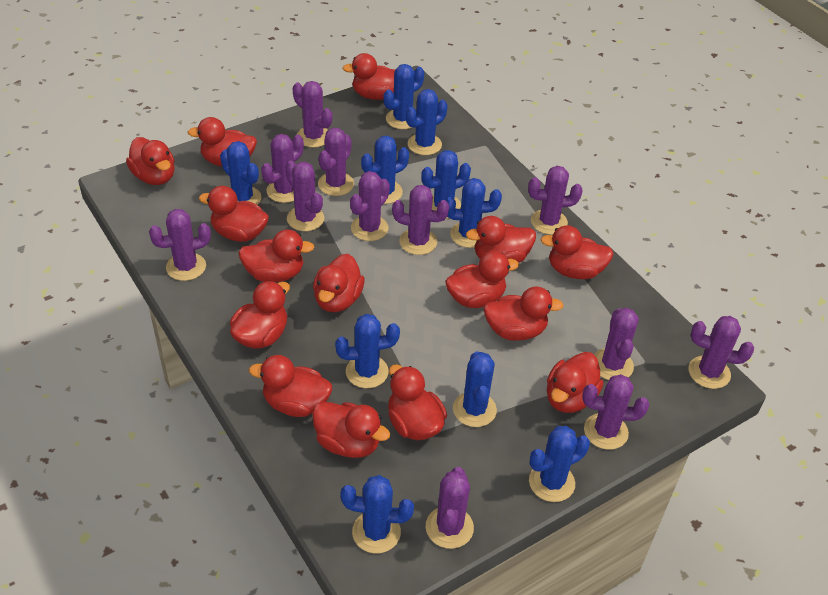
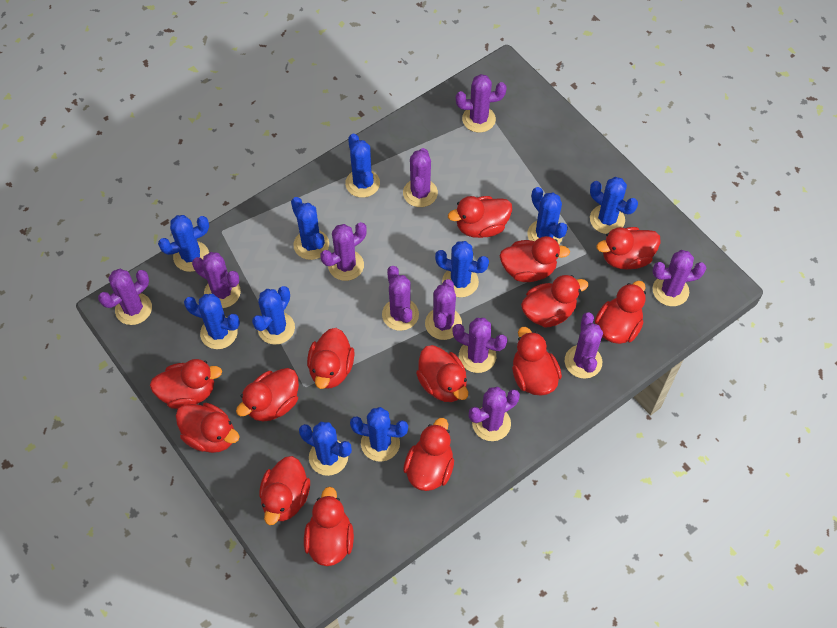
purple cactus: [149,209,211,281] [261,134,304,203] [285,161,324,231] [293,81,332,148] [318,128,354,196] [350,171,390,241] [392,185,449,255] [426,467,474,549] [528,166,583,235] [583,374,649,450] [594,308,639,380] [689,316,754,389] = 12 -> [98,269,152,325] [192,252,241,308] [320,222,367,281] [382,266,419,331] [403,148,438,207] [425,279,462,340] [452,318,507,373] [456,74,507,132] [469,387,520,441] [565,312,603,379] [652,250,706,306] = 11
red duck: [126,137,175,185] [188,117,257,167] [199,186,269,242] [230,281,290,349] [238,229,314,282] [249,355,332,417] [312,402,390,458] [313,254,365,312] [342,53,396,100] [388,364,447,440] [445,251,519,308] [466,216,536,263] [484,286,564,341] [540,225,614,279] [547,352,604,413] = 15 -> [150,359,222,409] [176,403,240,453] [236,368,299,422] [259,456,310,525] [304,487,354,566] [307,328,355,389] [403,418,454,491] [416,345,468,402] [448,196,512,238] [500,236,570,282] [512,327,562,395] [521,275,588,328] [595,281,646,344] [596,227,661,269] = 14

